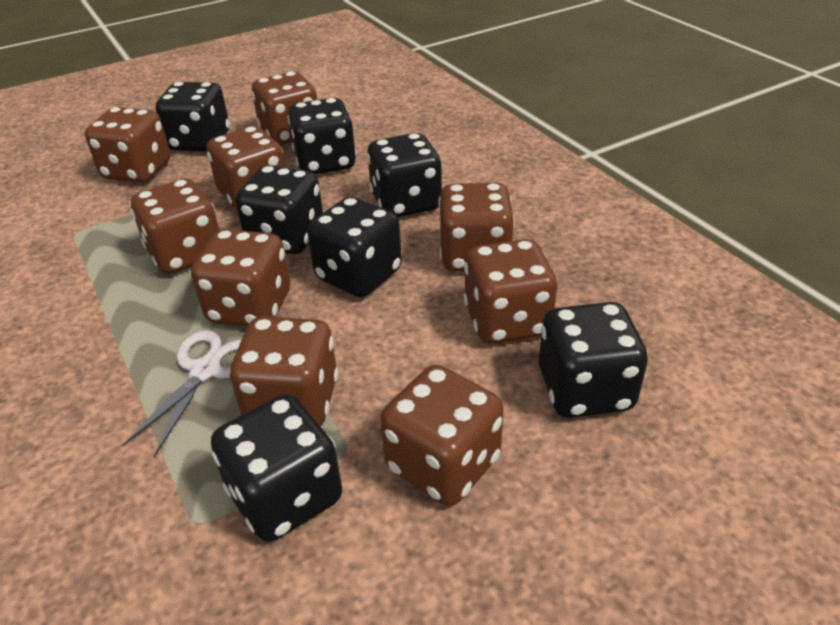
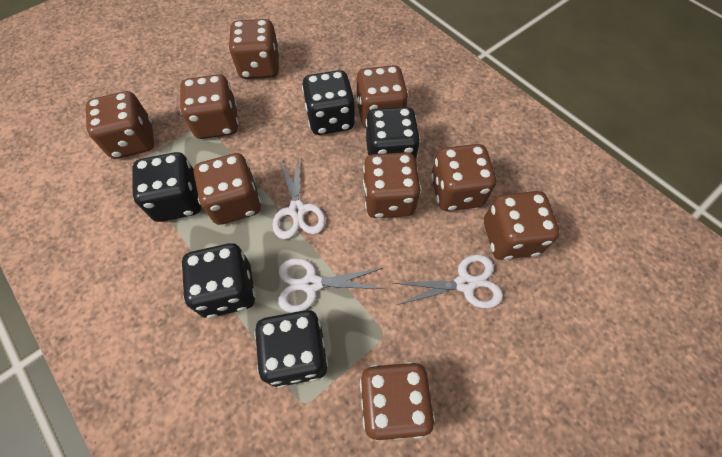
black dice: [156,82,230,151] [211,394,342,542] [236,165,323,254] [287,98,356,174] [307,197,402,297] [367,133,442,217] [539,302,648,418] = 7 -> [133,152,201,222] [181,243,256,318] [254,310,328,388] [302,70,355,135] [366,107,420,159] = 5
white scissors: [122,330,242,457] = 1 -> [272,154,326,239] [278,258,386,313] [393,254,503,309] = 3

